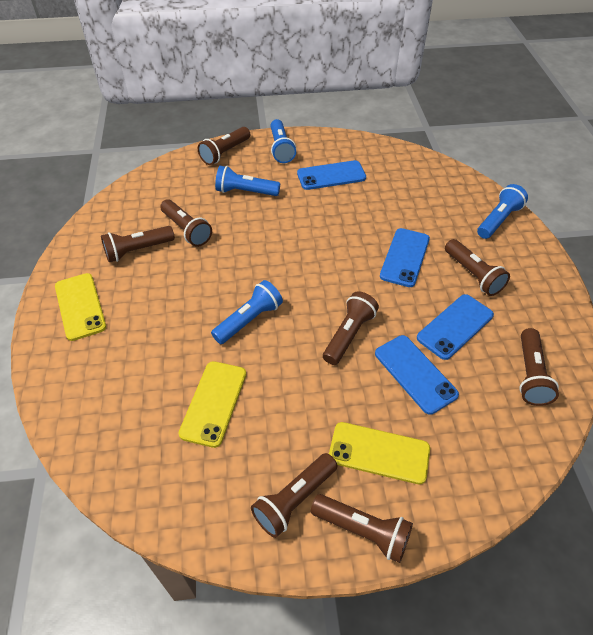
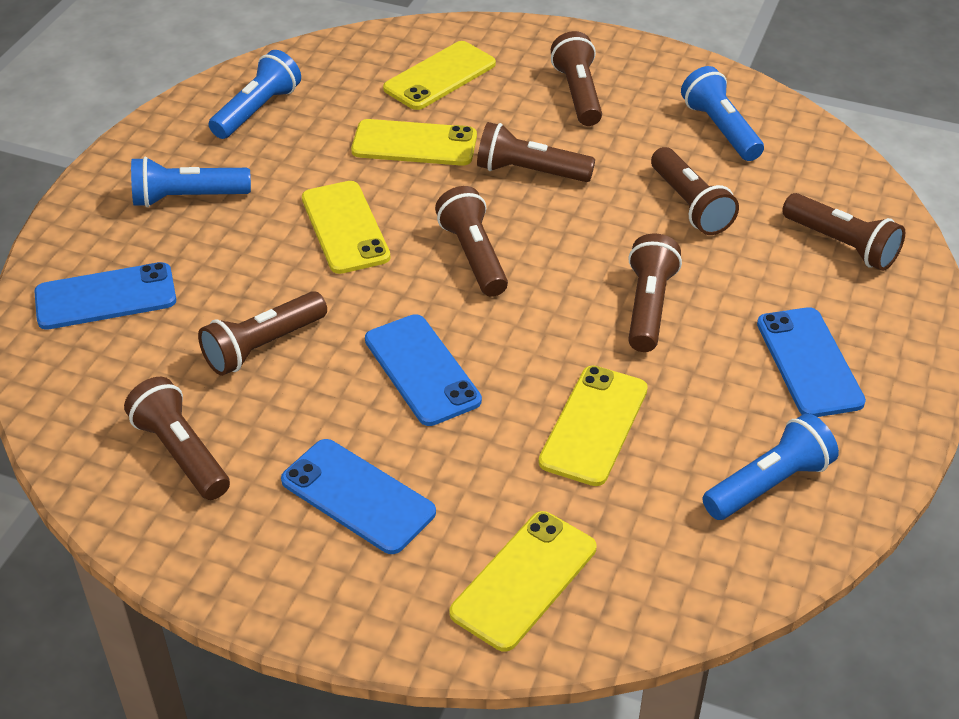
yellow phone: [55,273,106,341] [178,361,246,448] [329,422,430,485] = 3 -> [302,181,391,274] [351,119,477,166] [383,41,496,110] [449,511,596,652] [539,366,648,486] = 5

